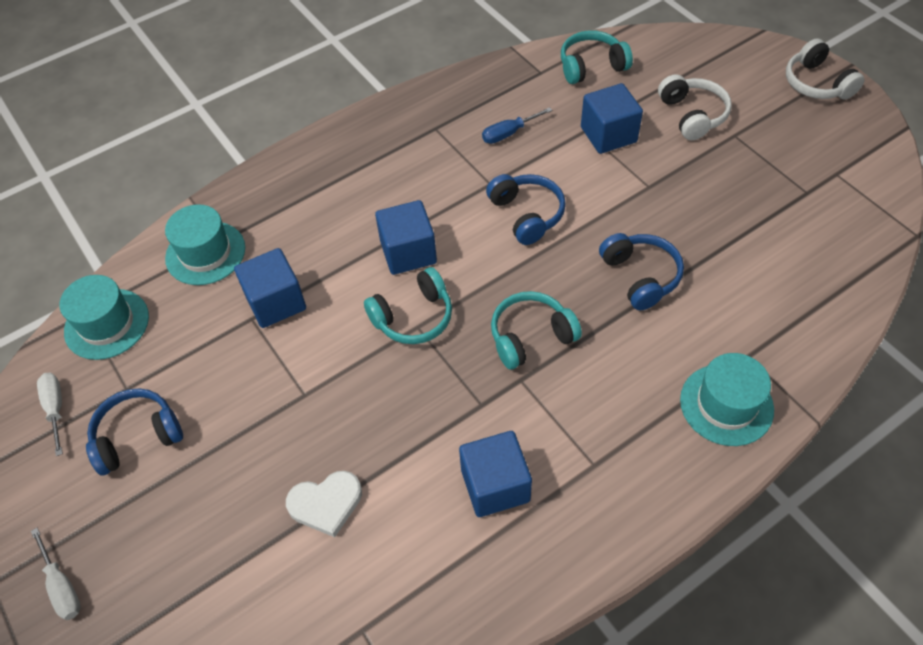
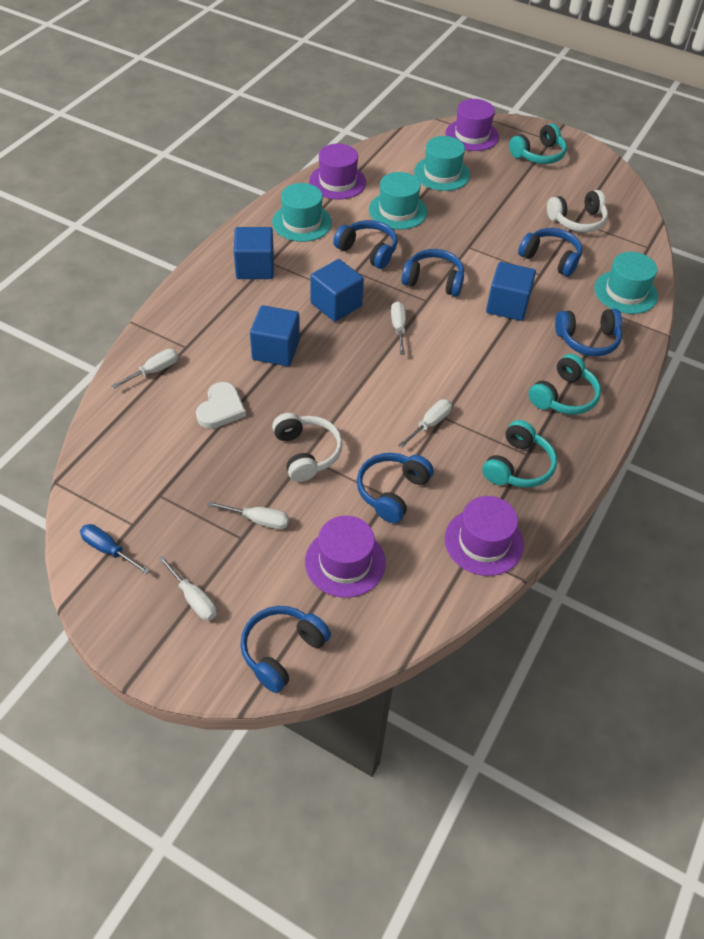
blue headphones: [86,389,183,476] [486,174,566,245] [599,233,684,311] = 3 -> [240,606,331,693] [333,220,397,269] [357,453,434,523] [402,249,464,297] [518,228,582,277] [555,309,622,356] = 6
purple hat: none = 0 -> [305,516,386,598] [309,144,366,199] [445,99,499,151] [445,496,524,576] = 4
turquoise hat: [60,275,149,360] [165,204,245,285] [680,353,774,446] = 3 -> [272,183,332,242] [369,172,427,230] [414,136,470,191] [594,252,658,314] = 4
white screwdriver: [31,528,81,620] [37,373,63,456] = 2 -> [111,349,178,389] [158,556,217,621] [207,501,289,529] [391,301,406,355] [399,399,452,448] = 5

